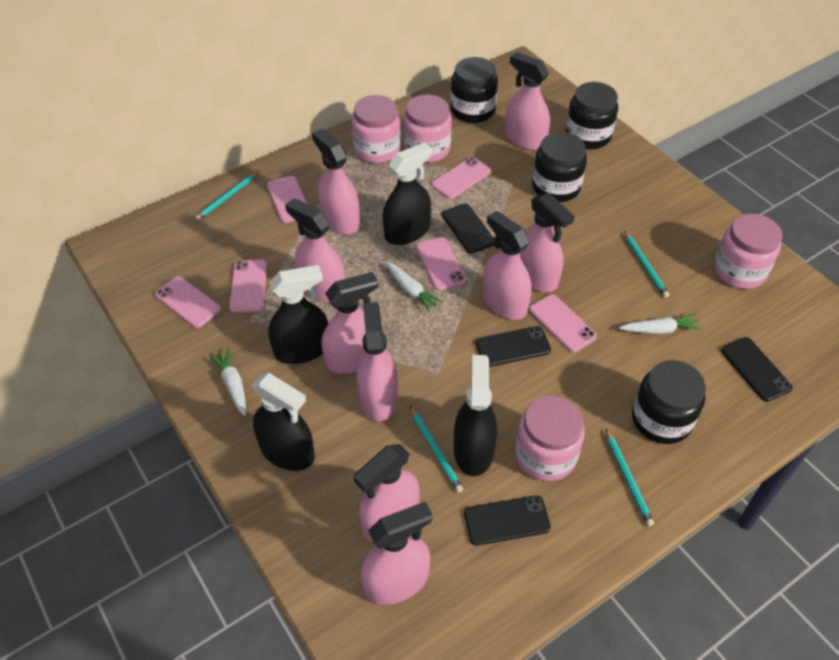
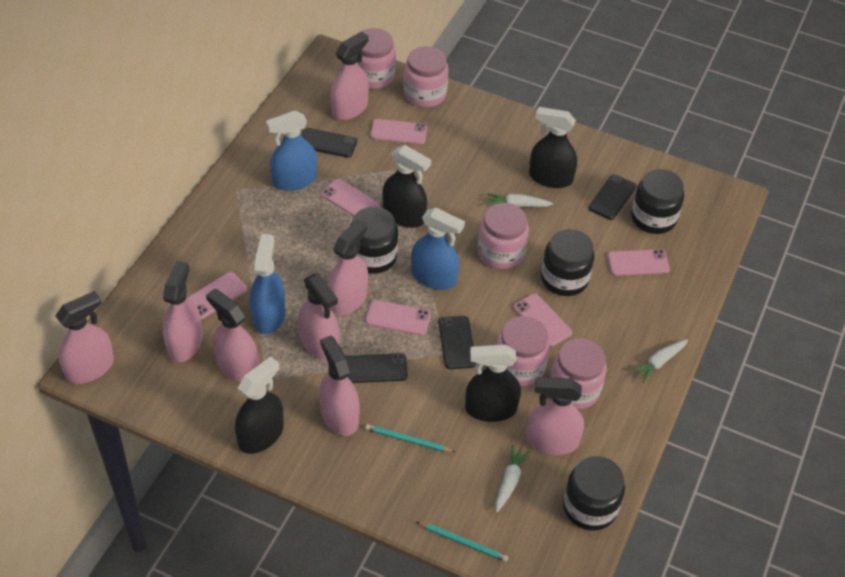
blue spray bottle: none = 0 -> [250,234,285,334] [266,111,317,191] [411,207,465,290] = 3
pink jar: [352,95,401,163] [403,94,452,163] [515,395,585,481] [714,214,782,289] = 4 -> [357,28,396,89] [404,46,449,107] [478,203,529,269] [497,316,550,386] [550,338,607,409] = 5
pink spray bottle: [285,198,345,302] [312,129,360,235] [321,272,378,374] [354,444,420,543] [357,302,398,421] [360,501,433,605] [482,211,532,320] [505,52,550,150] [520,192,575,292] = 9 -> [56,291,114,384] [163,261,203,362] [206,289,259,382] [298,273,339,360] [319,336,360,436] [328,219,368,315] [331,31,369,120] [526,377,584,455] = 8
turquoise pencil: [195,171,259,220] [410,406,463,493] [606,429,654,526] [624,231,669,298] = 4 -> [365,424,455,452] [417,522,508,562] = 2

